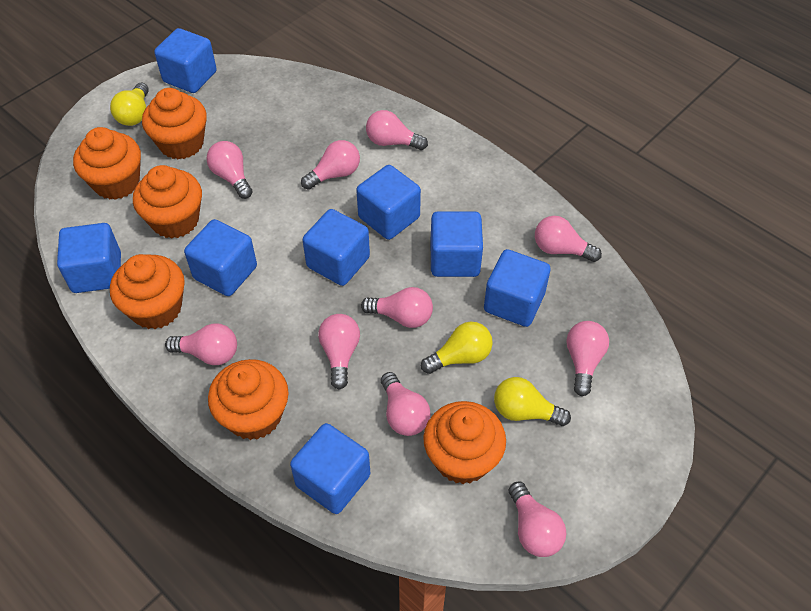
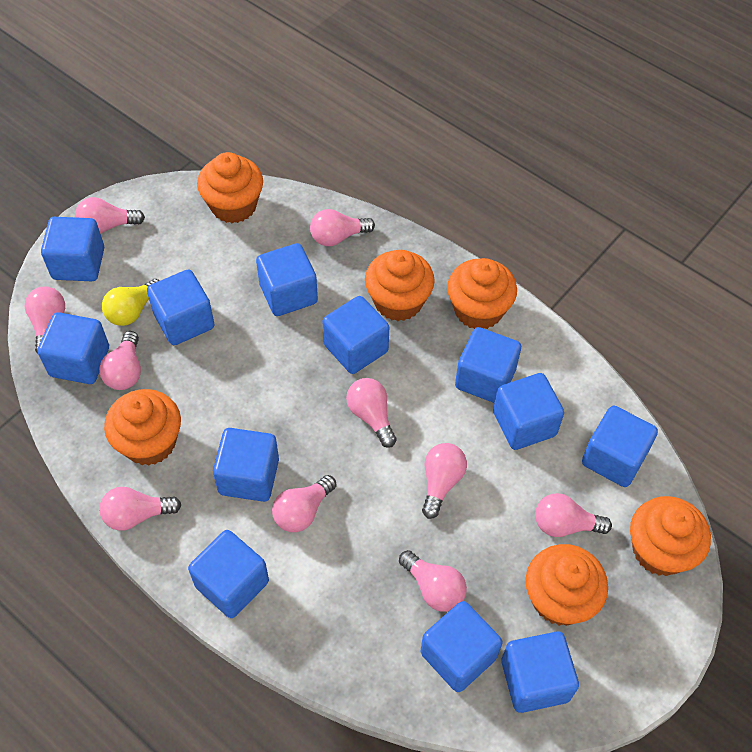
blue cube: [57,223,121,293] [154,28,217,93] [184,219,257,296] [290,423,370,514] [302,209,370,286] [356,165,421,240] [430,211,483,277] [484,249,551,327] = 8 -> [38,312,109,384] [41,217,104,281] [147,269,215,345] [188,530,269,618] [213,428,279,502] [256,243,318,316] [322,296,389,374] [420,601,503,692] [455,327,521,403] [493,373,564,450] [501,632,579,713] [582,406,658,487] = 12
yellow light bulb: [110,83,149,126] [421,322,493,374] [494,377,571,426] = 3 -> [102,279,160,326] = 1

